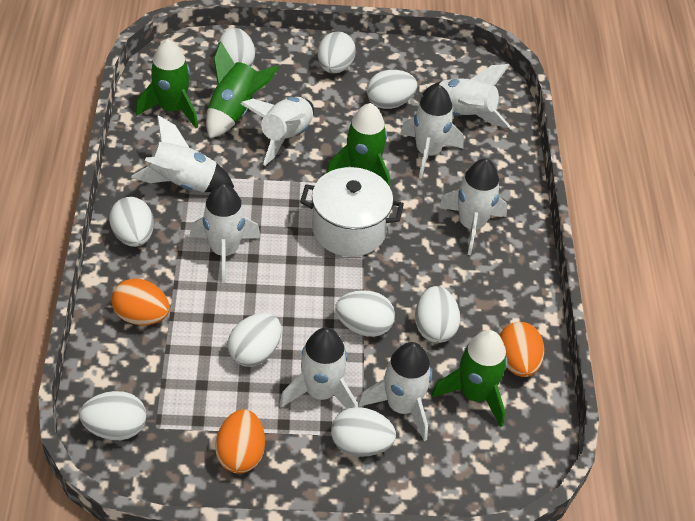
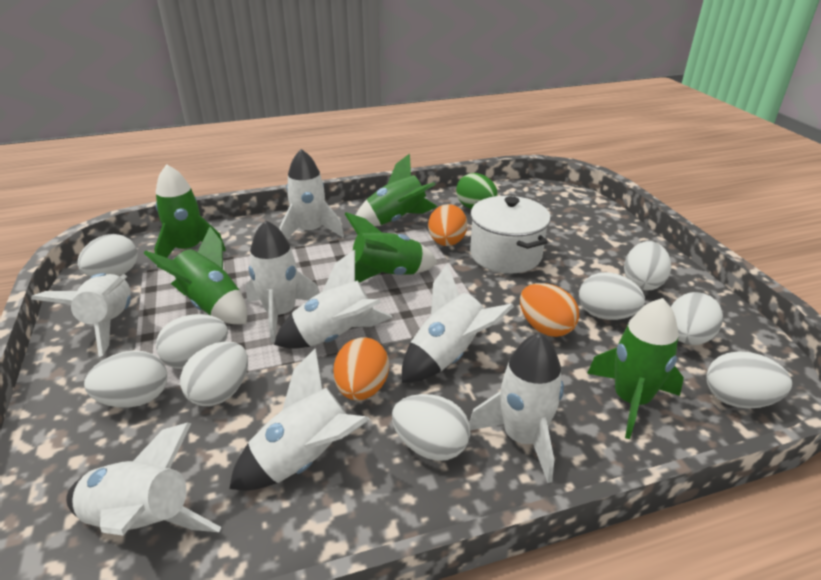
green egg: none = 0 -> [456,173,498,209] = 1
green rocket: [136,39,198,128] [206,41,279,138] [326,103,390,187] [431,330,508,427] = 4 -> [144,227,247,325] [154,164,226,267] [345,212,437,283] [356,154,438,226] [587,298,684,439] = 5

